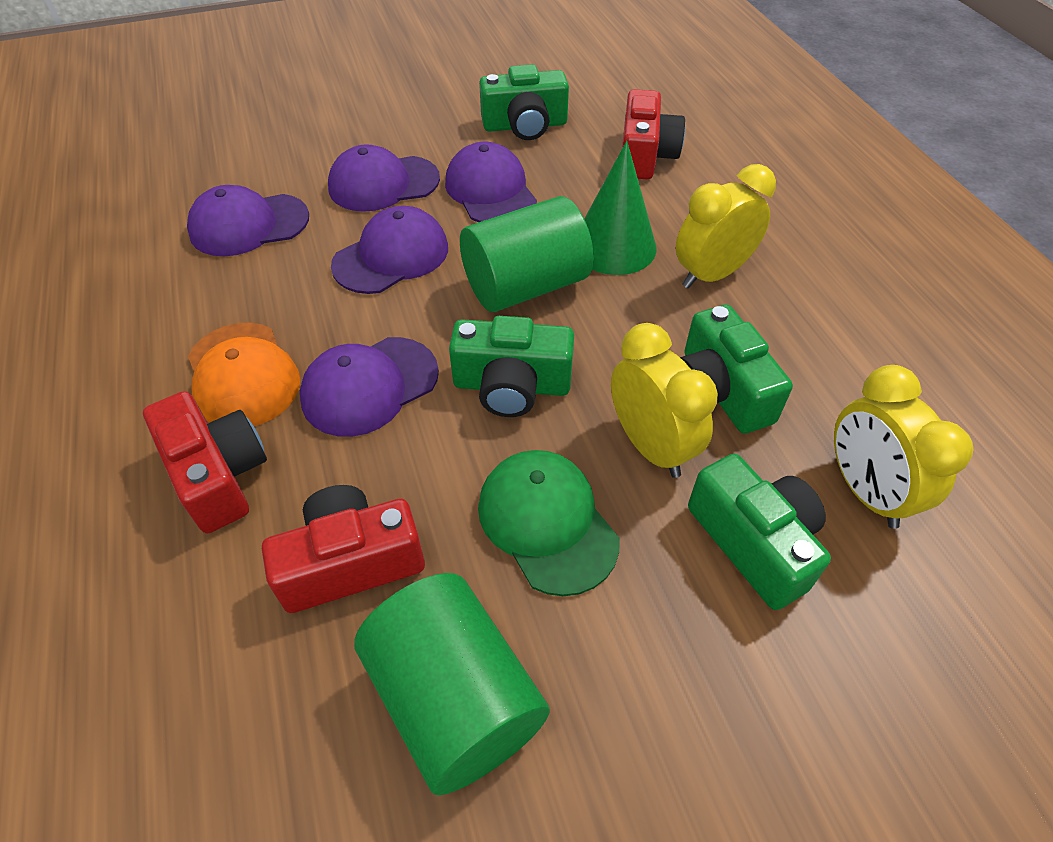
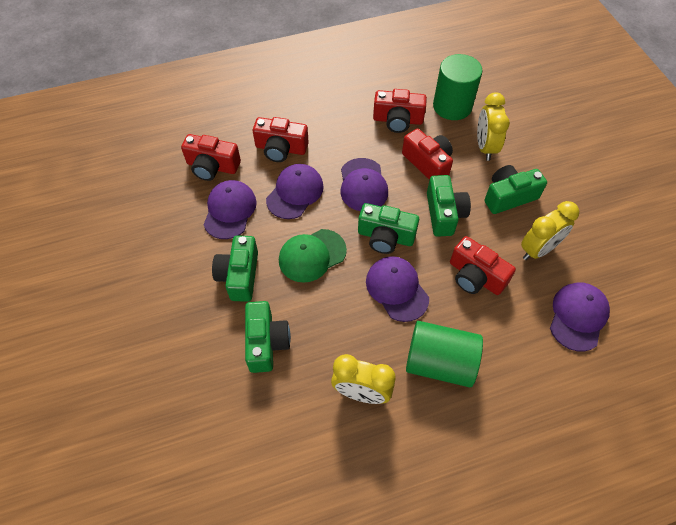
green camera: [449,316,574,417] [479,64,569,140] [680,304,793,434] [688,454,831,610] = 4 -> [212,236,258,302] [245,301,291,373] [358,203,419,254] [427,175,471,237] [485,165,547,214] = 5
green cone: [584,141,656,275] = 1 -> none = 0
orange cap: [188,322,300,426] = 1 -> none = 0
red camera: [143,391,267,533] [262,485,425,613] [622,89,685,179] = 3 -> [181,134,241,181] [253,117,309,162] [373,89,427,133] [402,129,453,180] [450,236,516,295] = 5

